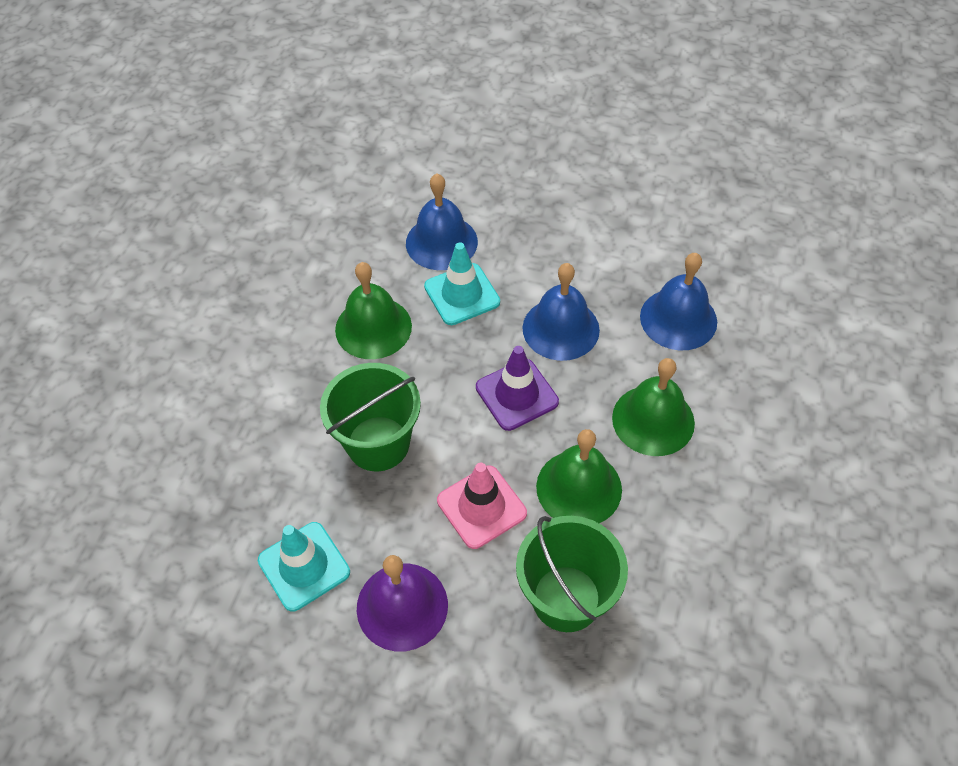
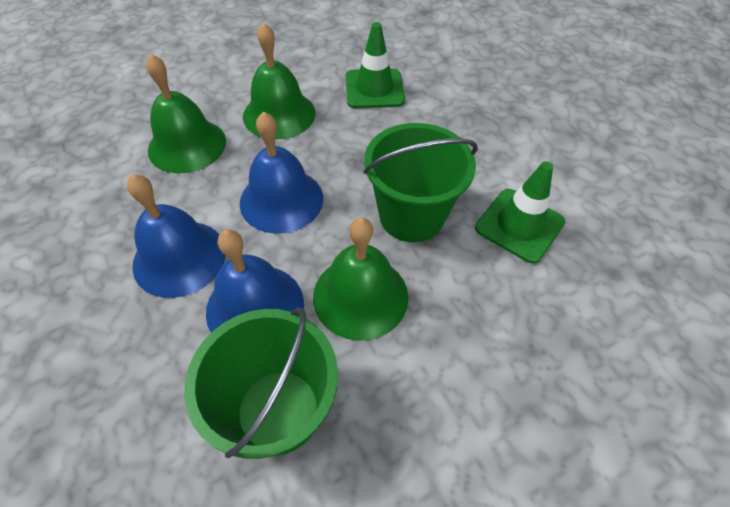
green traffic cone: none = 0 -> [345,22,405,108] [475,161,565,264] = 2
pink traffic cone: [437,463,527,549] = 1 -> none = 0
purple bell: [357,555,448,652] = 1 -> none = 0
purple traffic cone: [476,346,559,431] = 1 -> none = 0
turquoise traffic cone: [258,522,350,612] [424,242,500,325] = 2 -> none = 0

